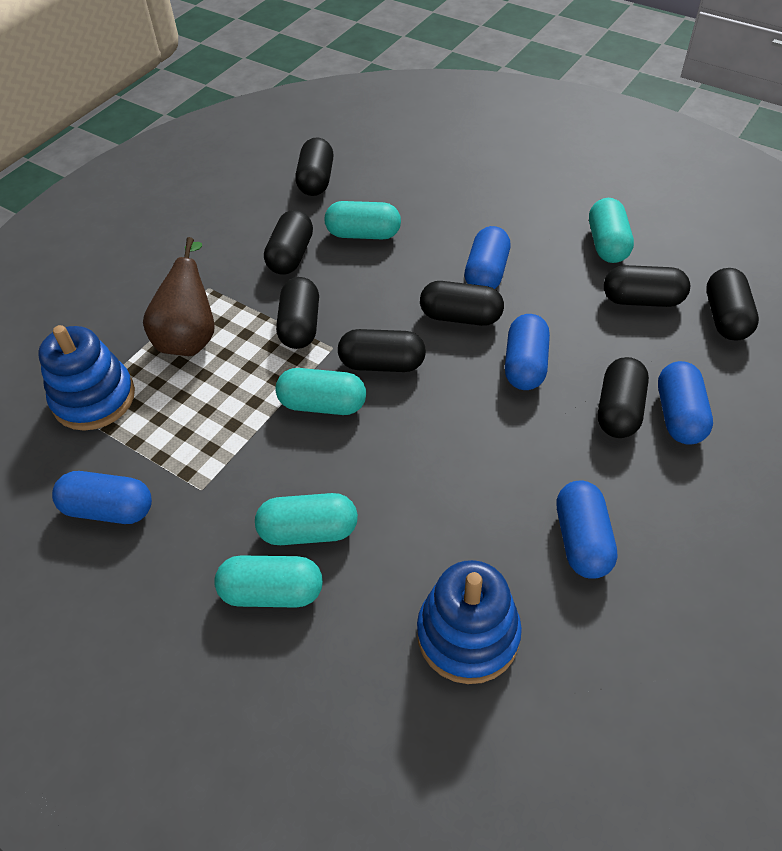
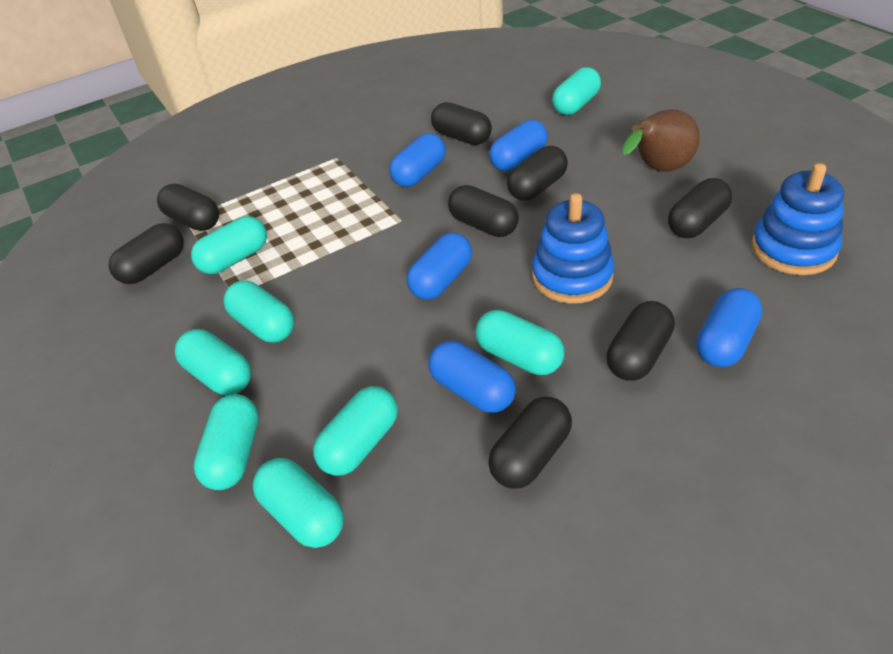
turquoise capsule: [214,555,323,608] [255,493,358,545] [275,368,366,415] [325,201,401,240] [589,198,634,263] = 5 -> [175,329,251,395] [191,216,267,274] [194,394,259,490] [223,280,294,342] [253,458,344,548] [313,386,398,476] [475,310,565,375] [552,67,601,115] = 8

